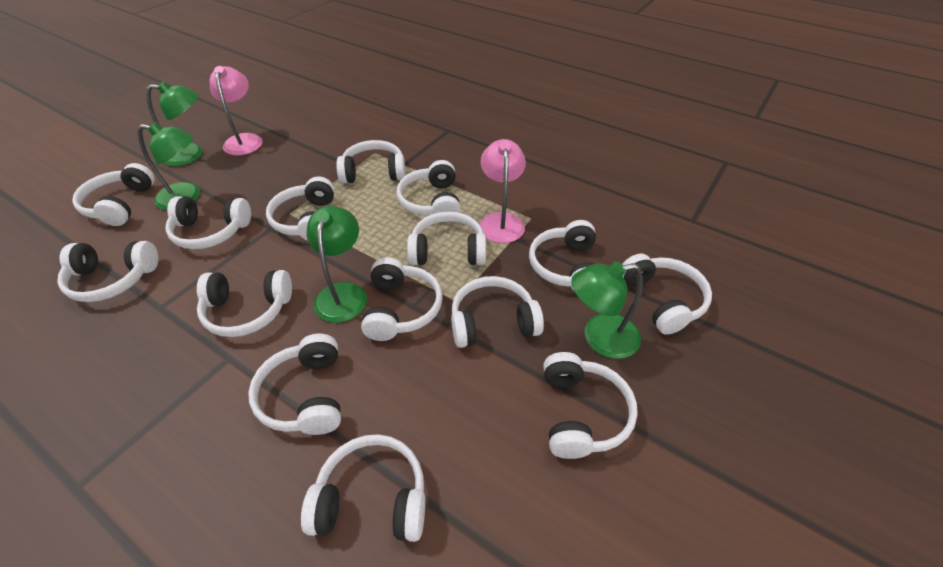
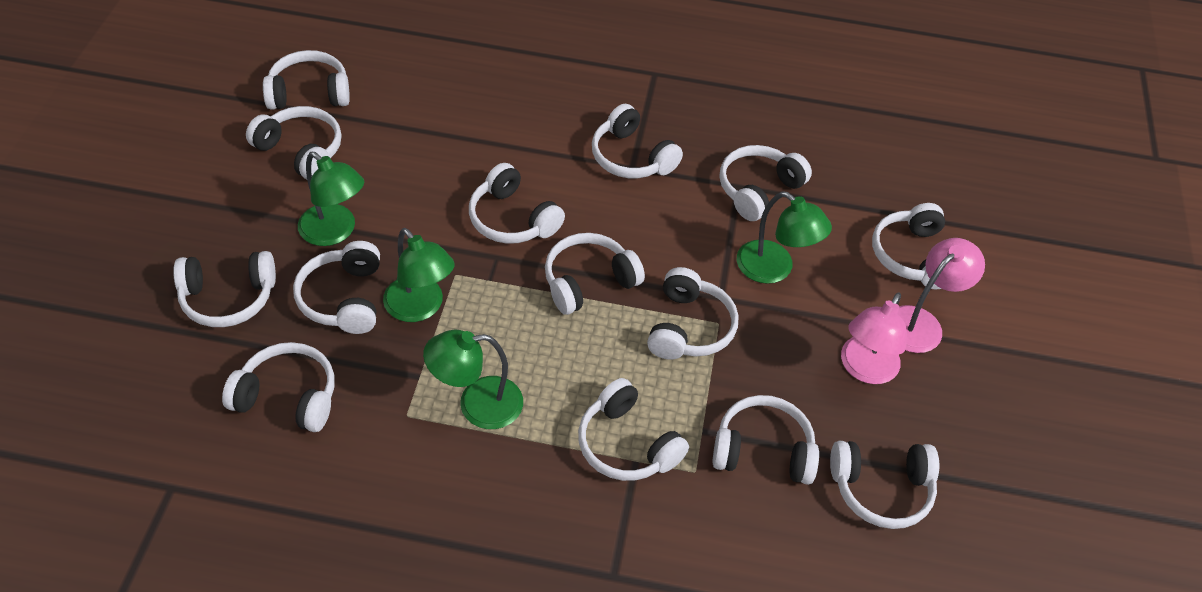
white headphones: [57,241,158,302] [72,163,155,226] [165,196,251,249] [197,270,292,337] [248,333,341,435] [266,176,335,241] [301,434,425,542] [336,140,405,184] [361,257,443,341] [396,160,461,222] [407,212,486,265] [451,276,544,348] [529,220,596,292] [543,352,638,459] [622,254,712,335] = 15 -> [173,251,276,327] [222,342,334,432] [246,106,341,179] [263,50,350,110] [293,241,380,334] [469,163,565,244] [545,233,645,315] [578,378,689,481] [592,104,683,178] [647,267,738,360] [713,395,819,485] [720,145,812,221] [830,441,939,529] [872,203,945,289] = 14

